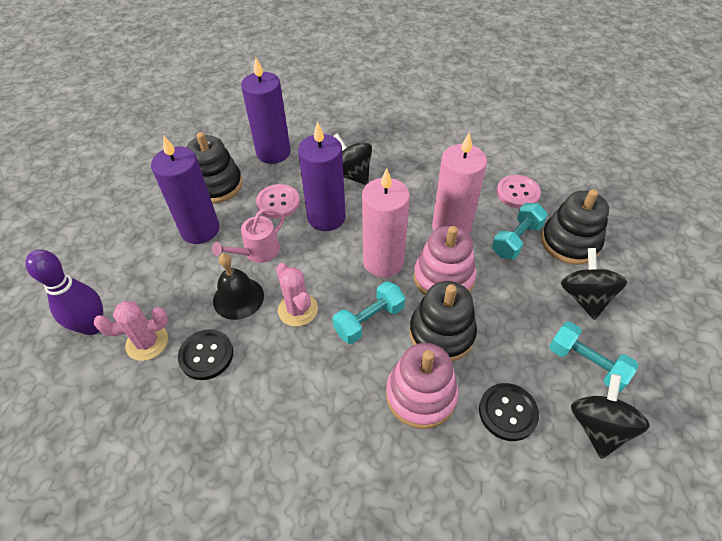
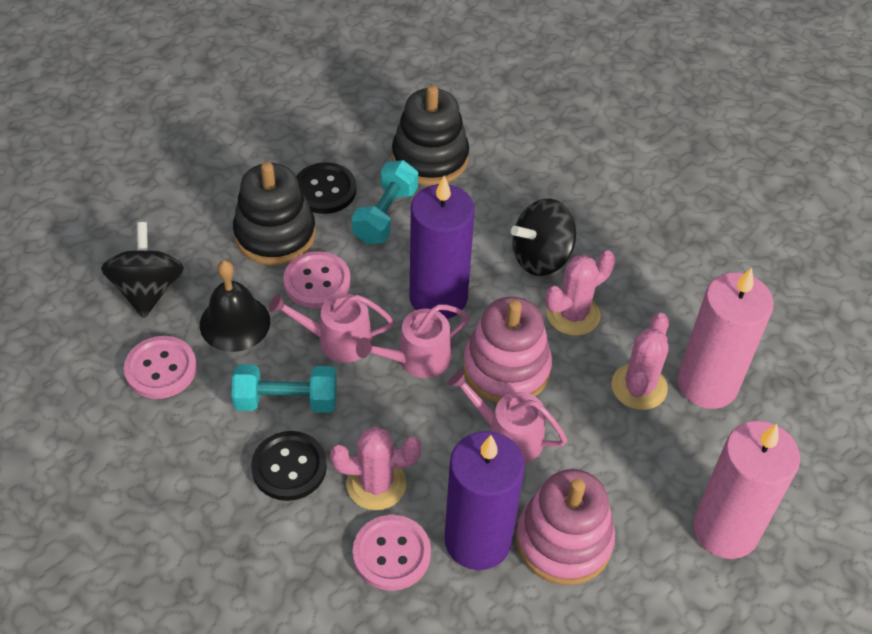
black spinning top: [333,133,372,185] [561,248,627,320] [571,374,650,459] = 3 -> [101,222,184,318] [511,199,576,276] = 2
black stacking toy: [186,132,242,204] [409,281,477,362] [541,189,609,265] = 3 -> [233,162,316,265] [392,85,469,185] = 2
pink button: [256,184,300,218] [496,175,541,209] = 2 -> [124,336,197,399] [283,251,351,308] [353,515,431,591] = 3
pink cactus: [94,301,168,361] [276,263,318,327] = 2 -> [330,427,421,510] [545,251,615,336] [611,313,669,410] = 3
pink watering can: [212,209,285,263] = 1 -> [269,294,394,363] [356,305,469,378] [448,370,567,463] = 3
purple bowling pin: [26,250,103,335] = 1 -> none = 0
purple candle: [151,135,219,244] [241,57,291,164] [298,122,346,231] = 3 -> [409,176,475,319] [444,431,525,570] = 2
turquoise dumbbell: [332,281,405,344] [492,203,548,259] [549,322,639,392] = 3 -> [231,364,337,413] [352,160,418,244] = 2

